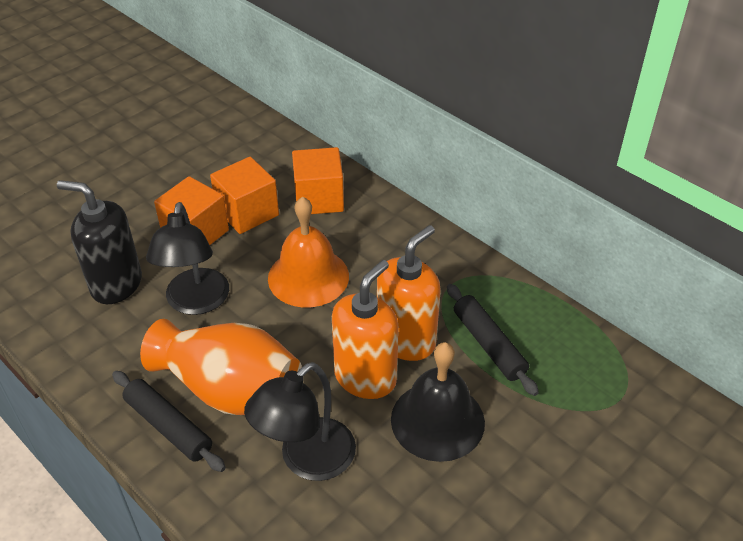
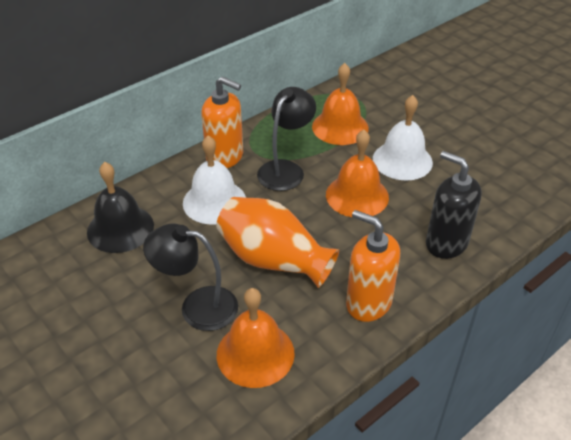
black rolling pin: [112,371,226,472] [447,284,539,396] = 2 -> none = 0
orange bell: [268,197,349,307] = 1 -> [217,288,295,388] [312,63,369,145] [326,130,389,217] = 3
orange cube: [154,176,229,245] [210,157,279,234] [292,147,344,214] = 3 -> none = 0
white bell: none = 0 -> [183,136,246,224] [373,95,433,181] = 2

